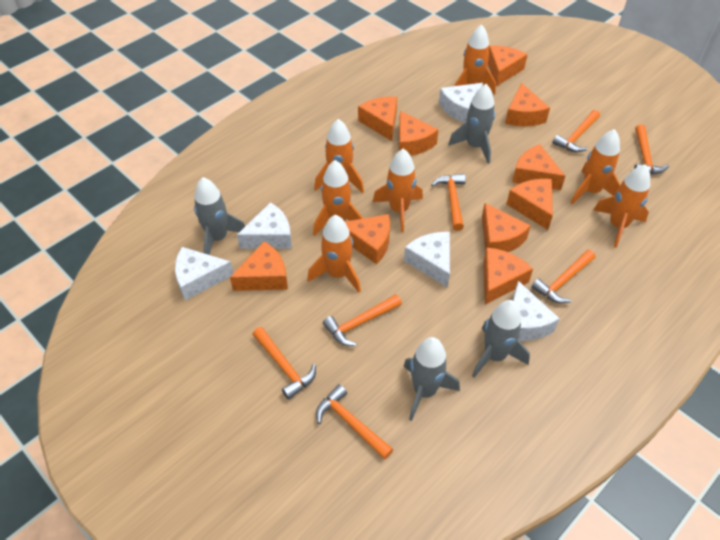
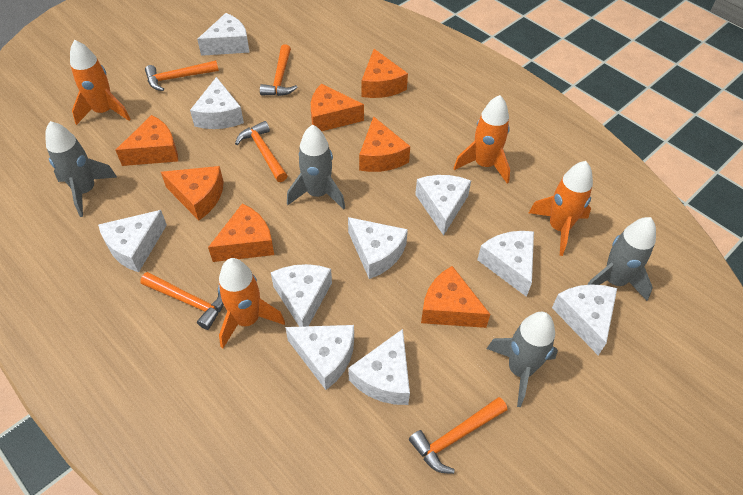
orange cheese: [230,241,288,291] [345,214,390,264] [358,97,397,141] [399,111,439,156] [482,203,531,252] [483,248,533,304] [488,46,528,86] [505,83,550,126] [506,179,553,230] [512,144,565,190] = 10 -> [116,115,178,166] [161,166,224,220] [208,203,274,262] [311,83,364,131] [359,116,410,172] [362,49,408,98] [421,266,490,328] = 7
orange hammer: [252,327,316,400] [316,384,394,460] [323,294,402,346] [431,174,466,231] [531,250,595,303] [552,110,600,152] [634,124,669,175] = 7 -> [140,272,224,330] [145,60,219,91] [235,121,288,182] [260,44,298,96] [409,397,507,474] = 5
orange rocket: [307,215,361,293] [313,160,363,236] [314,119,364,193] [373,149,423,232] [454,24,496,95] [571,129,620,204] [593,164,650,248] = 7 -> [70,40,131,125] [218,258,285,348] [454,95,510,184] [529,161,593,256] = 4
white cheese: [175,247,233,300] [237,202,292,249] [404,232,450,288] [439,83,483,123] [513,281,560,341] = 5 -> [98,210,167,272] [190,77,244,129] [197,13,250,56] [271,264,332,327] [285,325,354,390] [348,217,408,279] [348,329,410,405] [415,175,471,236] [477,231,534,297] [552,284,617,356] = 10

